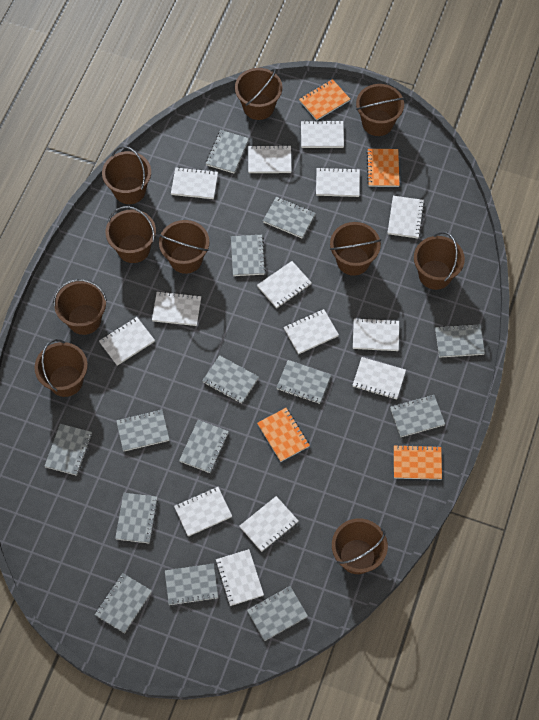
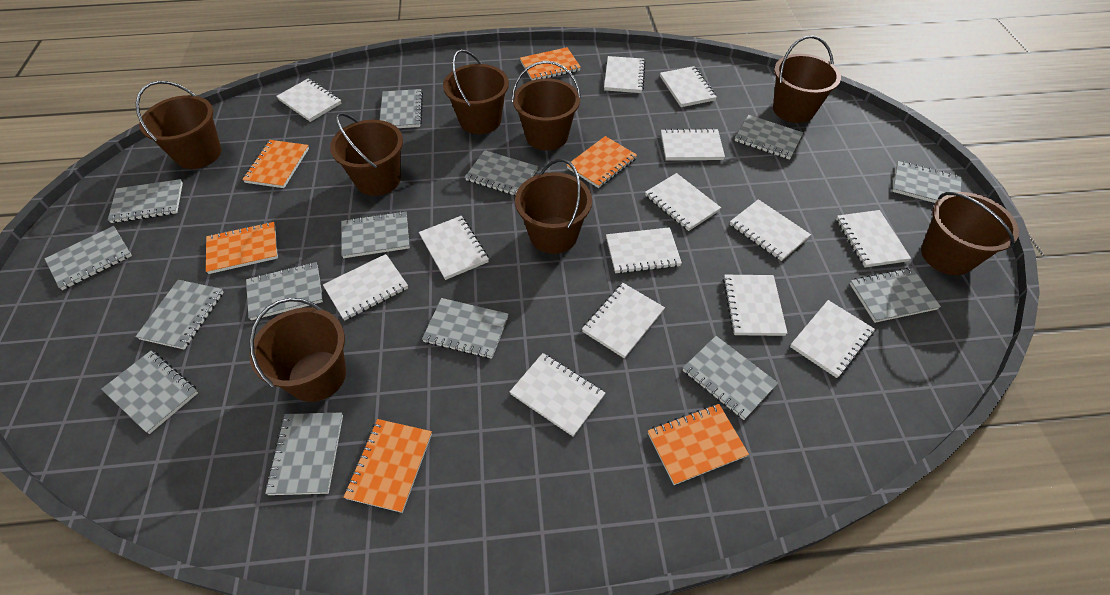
brown bucket: [34,339,88,397] [53,279,107,335] [102,146,151,204] [106,206,156,263] [159,220,210,274] [235,68,282,120] [330,222,381,276] [332,518,388,574] [356,84,405,136] [414,232,465,290] = 10 -> [135,81,222,169] [249,298,346,402] [330,113,403,196] [443,49,509,134] [512,61,581,150] [515,159,592,254] [773,36,841,123] [921,192,1019,275] = 8
orange notebook: [257,408,310,462] [299,79,350,121] [366,149,399,187] [394,445,442,480] = 4 -> [206,222,278,274] [242,140,309,188] [344,419,432,513] [520,47,581,80] [567,136,637,188] [648,404,749,485] = 6

